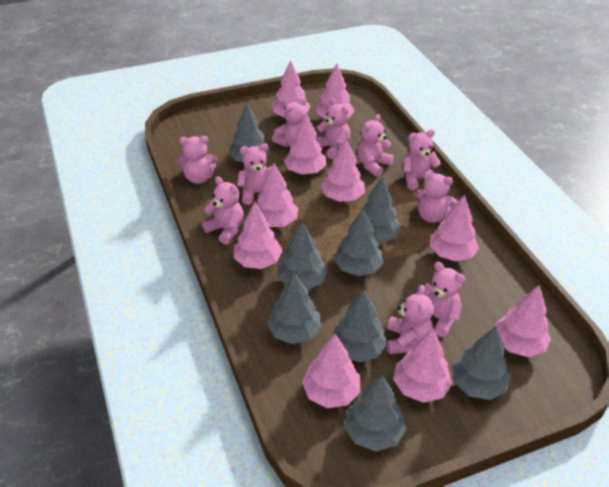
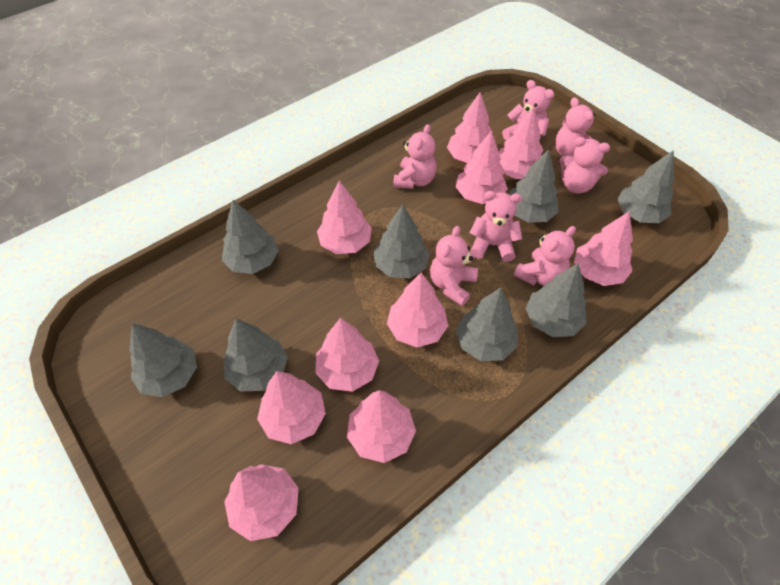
pink teddy bear: [177,136,218,184] [202,177,244,245] [237,144,272,205] [272,98,306,147] [316,98,350,159] [357,114,394,177] [387,285,434,354] [403,129,441,190] [415,172,458,223] [416,262,466,337] = 10 -> [393,124,437,189] [430,226,478,306] [470,191,522,262] [502,80,555,140] [514,226,576,286] [555,97,595,157] [559,137,610,194] = 7

